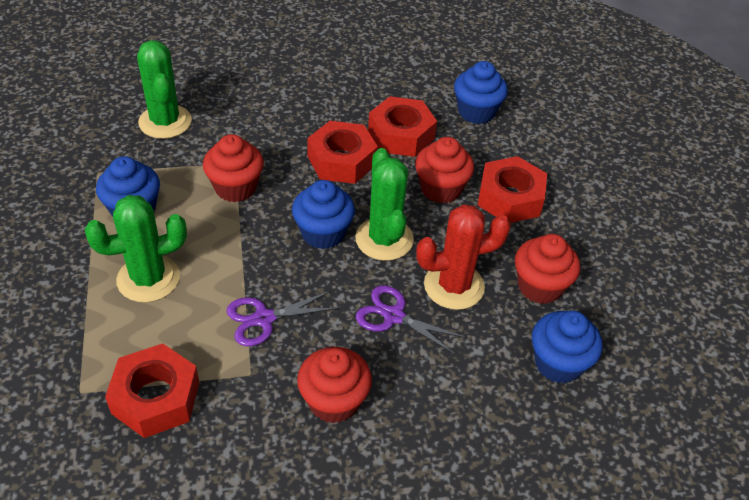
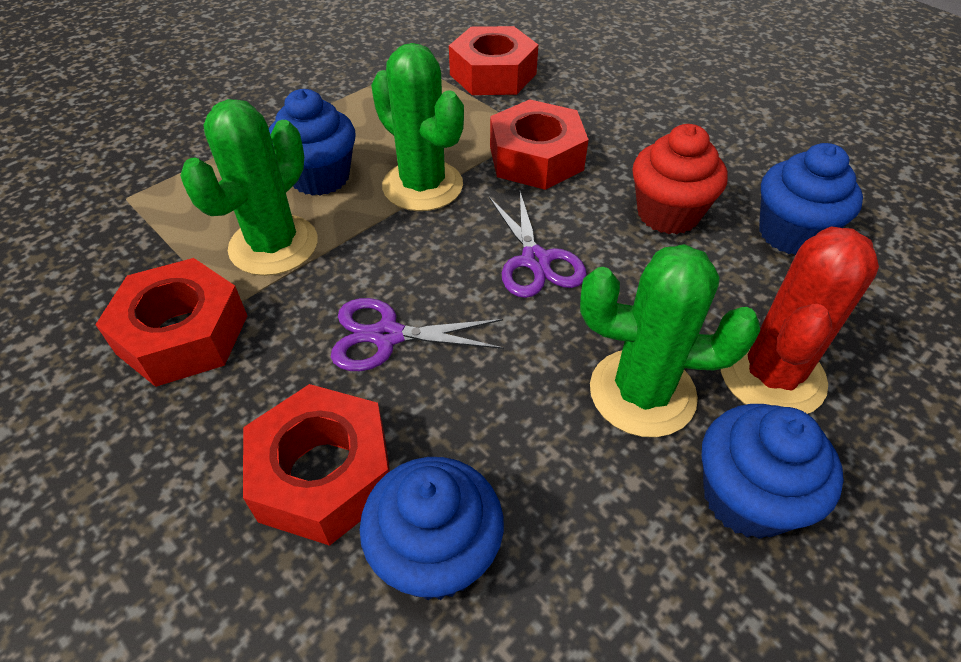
red cupcake: [203,134,264,202] [297,347,372,423] [415,137,474,203] [515,234,580,304] = 4 -> [632,124,728,234] = 1

